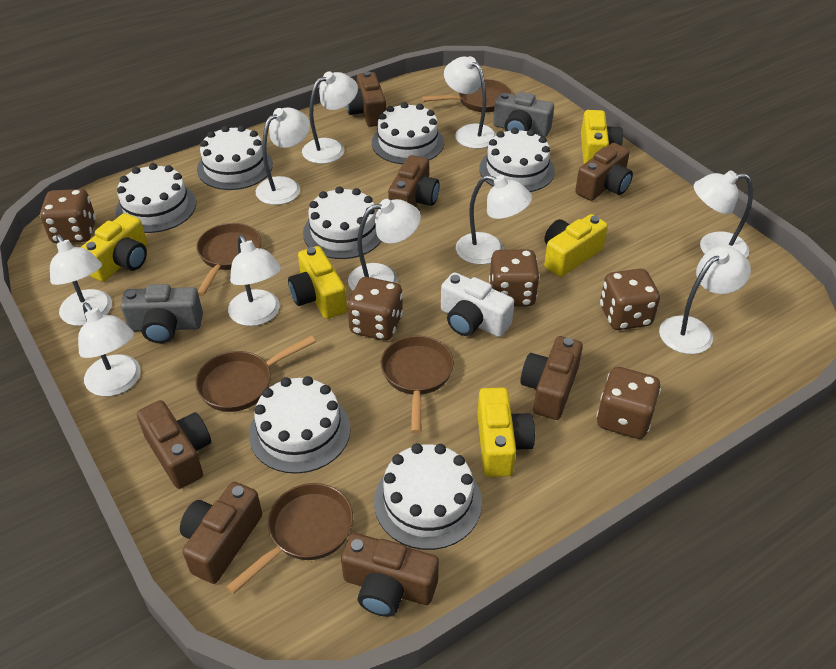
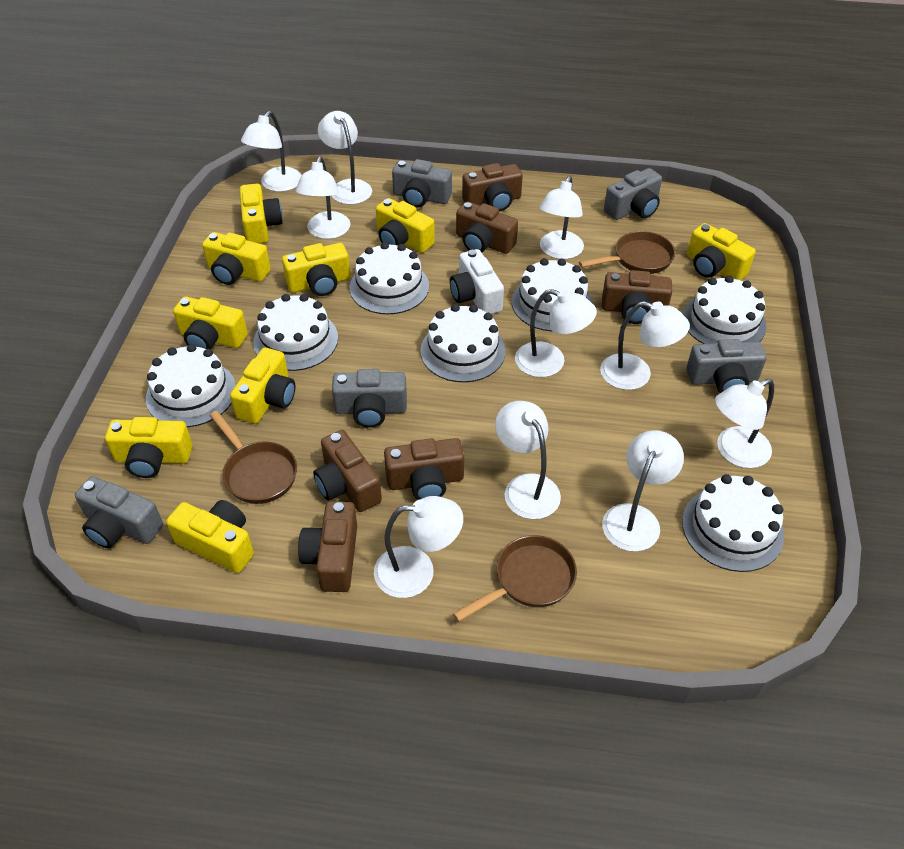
brown camera: [137,400,211,489] [180,482,262,584] [341,533,439,617] [346,71,386,127] [388,155,439,207] [520,336,583,420] [575,143,633,201] = 7 -> [298,501,357,592] [313,430,382,512] [384,438,464,500] [456,202,518,254] [462,163,523,212] [602,270,672,324] = 6
brown dice: [40,189,96,243] [347,277,403,341] [489,250,540,307] [596,367,661,439] [600,269,660,330] = 5 -> none = 0
brown pan: [195,335,316,412] [196,223,261,296] [226,483,353,594] [381,336,454,434] [422,79,511,112] = 5 -> [210,411,297,504] [453,535,577,622] [579,231,675,274] = 3
grey camera: [121,284,203,343] [493,92,554,137] = 2 -> [75,476,163,548] [332,369,407,428] [392,159,452,208] [604,168,662,220] [686,339,766,393] = 5
yellow camera: [81,213,147,282] [288,246,347,319] [477,388,535,477] [544,214,608,277] [581,110,623,164] = 5 -> [105,417,192,478] [166,500,254,573] [173,296,248,349] [202,232,271,285] [230,347,295,424] [240,184,283,244] [282,243,351,296] [376,198,435,253] [687,223,755,280] = 9

